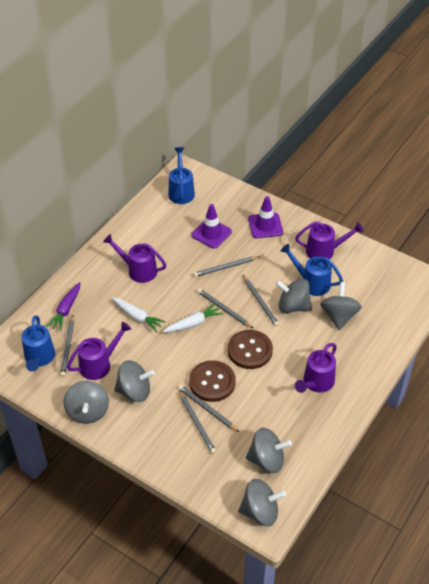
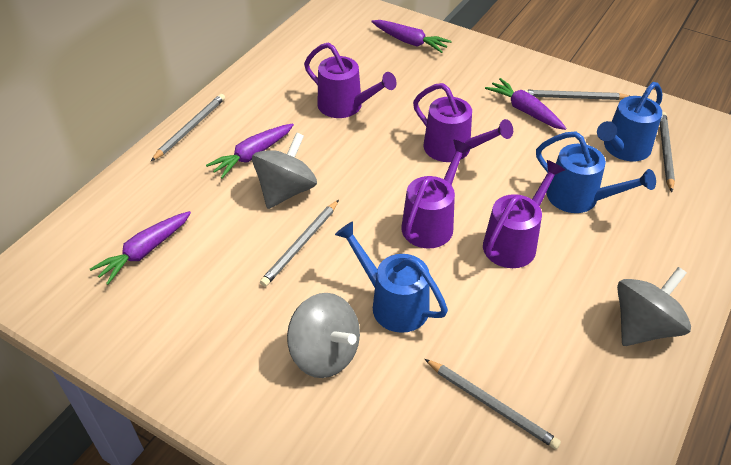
brown button: [189,360,236,402] [228,330,273,369] = 2 -> none = 0
grey pencil: [60,315,74,377] [178,385,239,432] [179,391,216,454] [194,256,260,277] [197,288,254,329] [243,275,279,326] = 6 -> [151,94,225,161] [260,200,339,287] [425,359,561,449] [524,90,629,100] [660,112,675,192] = 5
grey spinning top: [64,381,109,424] [114,360,155,402] [238,479,286,526] [246,428,292,473] [275,279,312,313] [320,282,362,330] = 6 -> [252,132,317,209] [287,293,360,378] [617,267,691,346] = 3
purple carrot: [46,282,80,331] = 1 -> [90,211,191,285] [206,124,294,179] [371,20,452,53] [485,78,566,130] = 4
purple traffic cone: [191,204,232,249] [248,196,283,238] = 2 -> none = 0
white carrot: [112,297,166,332] [163,303,223,333] = 2 -> none = 0

